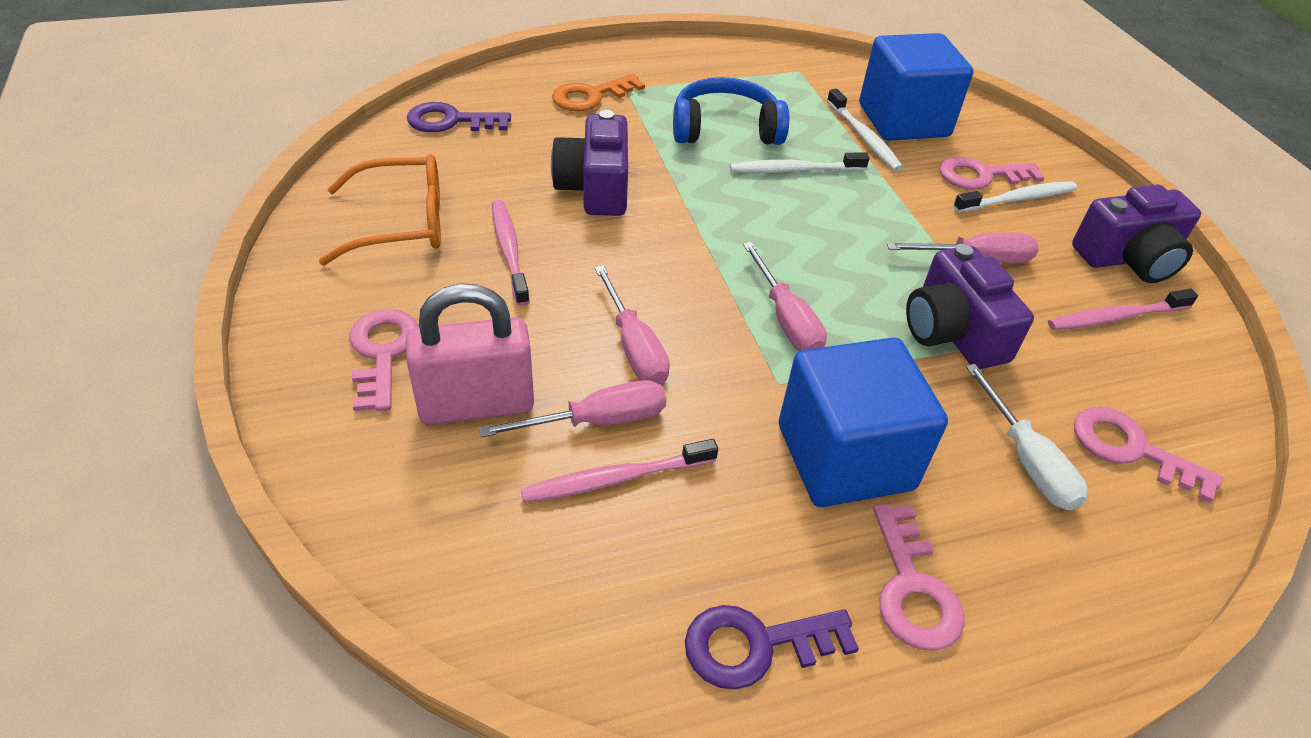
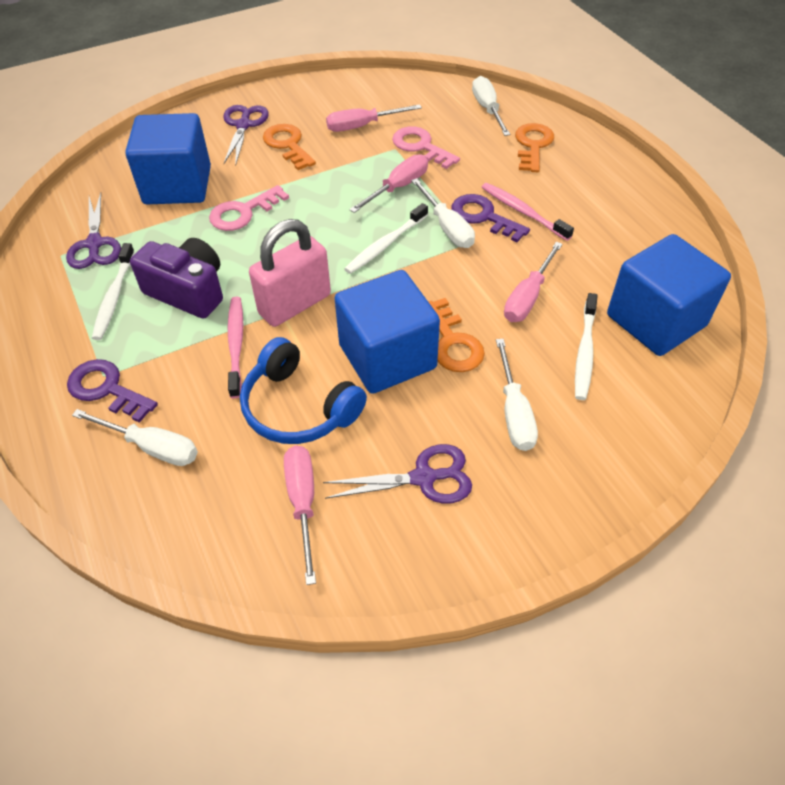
blue cube: [779,337,948,507] [859,33,973,141] = 2 -> [125,113,211,204] [335,270,440,394] [607,234,731,356] = 3
orange glasses: [319,154,441,265] = 1 -> none = 0
orange key: [552,74,645,111] = 1 -> [263,124,316,170] [428,298,485,372] [515,123,554,172] = 3
pink key: [349,309,419,411] [873,504,965,650] [940,156,1045,190] [1074,406,1223,503] = 4 -> [209,185,289,231] [392,126,460,169] = 2
pink toothbrush: [492,200,530,306] [521,439,718,503] [1048,289,1198,330] = 3 -> [228,297,243,398] [481,183,574,241] = 2
purple camera: [551,110,628,216] [906,244,1034,369] [1072,184,1201,283] = 3 -> [130,238,223,319] = 1
purple scissors: none = 0 -> [66,193,121,269] [223,105,269,165] [323,444,472,504] = 3
white screwdriver: [966,364,1088,510] = 1 -> [72,409,198,466] [411,178,475,248] [472,76,510,136] [496,339,538,451] = 4

